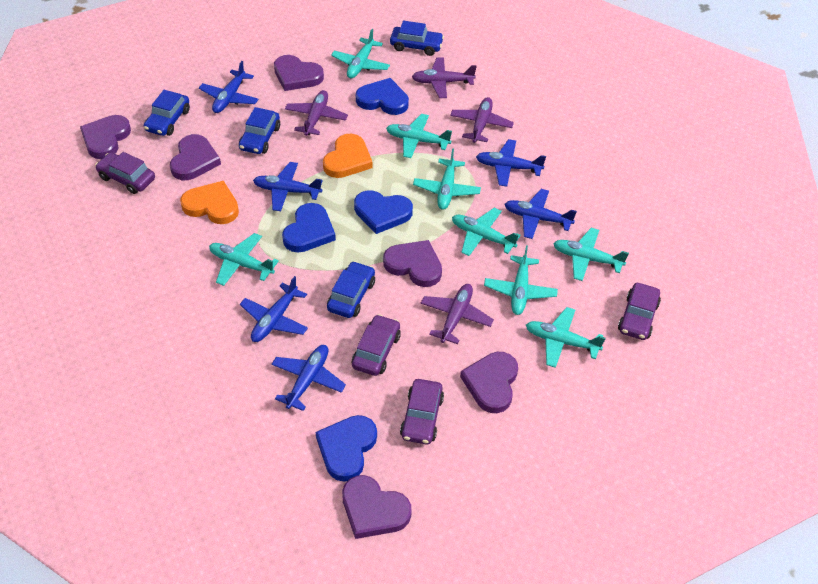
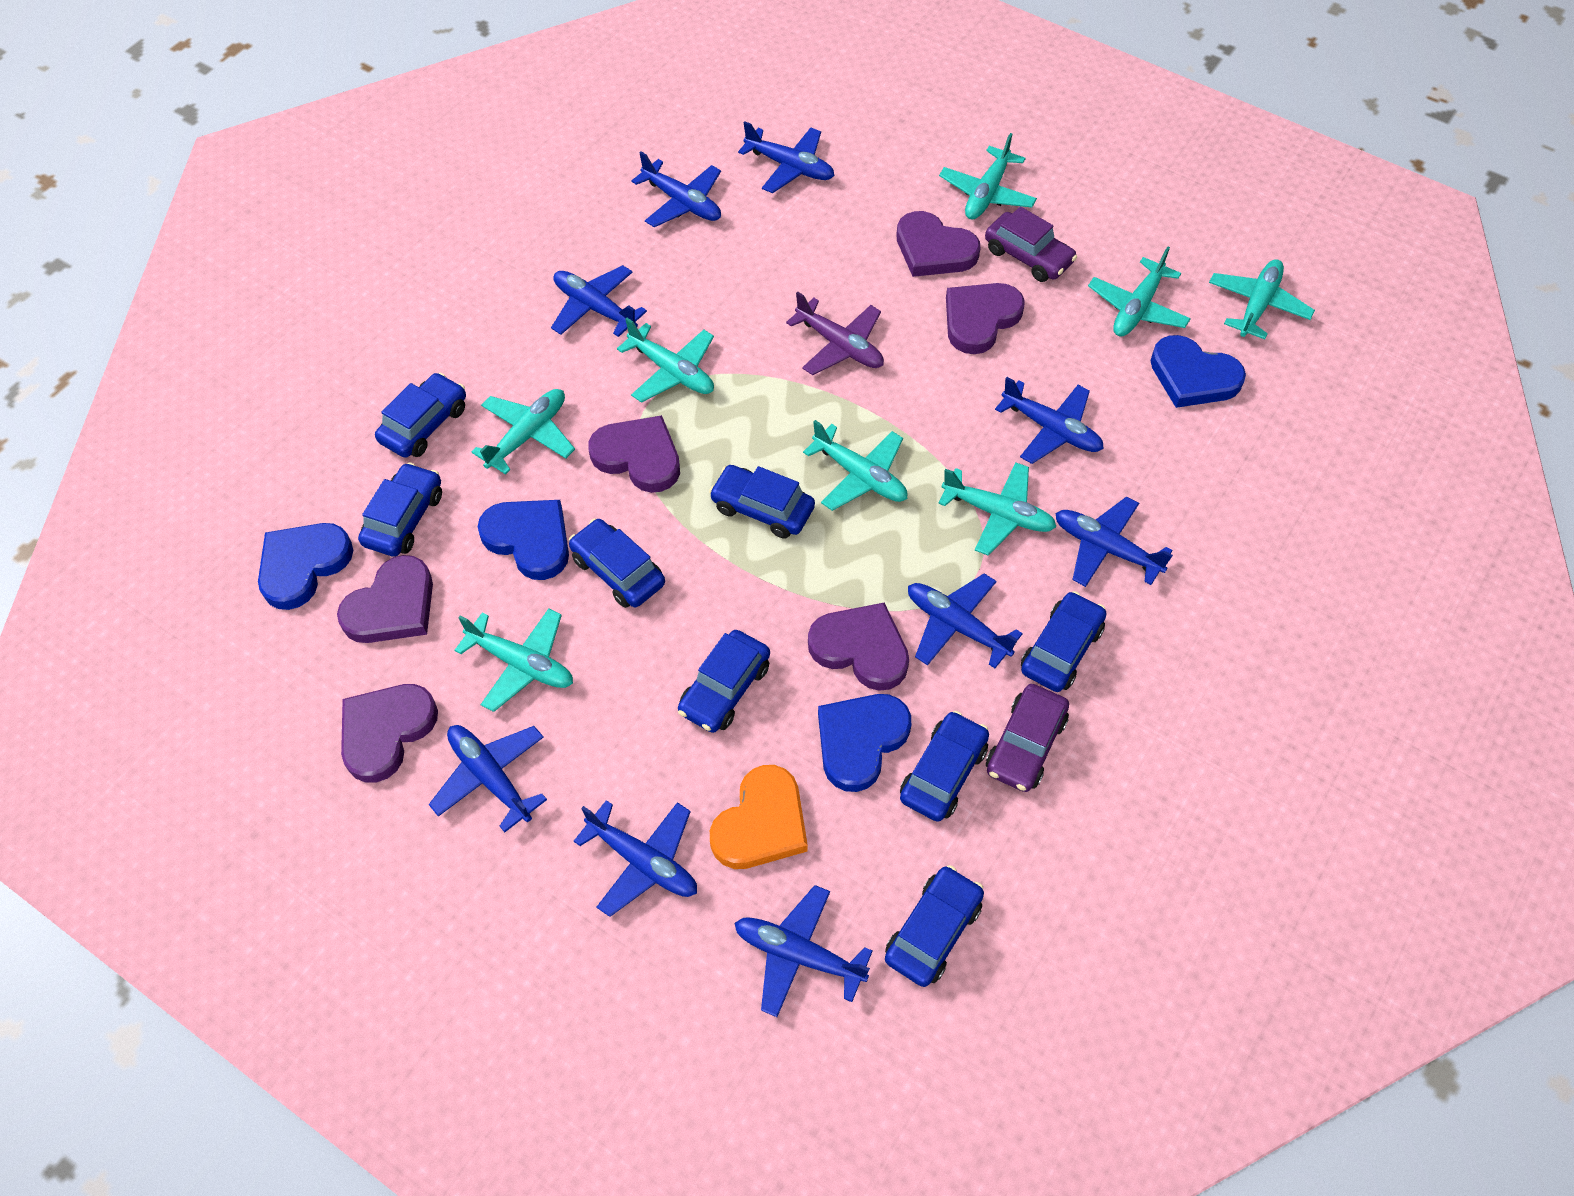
blue car: [144,90,190,136] [239,107,280,154] [327,261,375,318] [390,21,444,56] = 4 -> [358,462,442,557] [375,373,466,458] [569,519,665,608] [678,630,770,733] [709,465,815,538] [885,865,984,987] [900,711,989,822] [1021,591,1106,692] = 8
blue plane: [199,61,259,113] [240,276,308,342] [253,162,323,211] [271,345,346,411] [476,139,546,187] [504,189,577,239] = 6 -> [429,725,547,832] [551,265,647,337] [574,800,697,917] [632,151,721,227] [734,885,872,1017] [738,122,834,193] [908,573,1023,668] [995,377,1104,464] [1055,497,1173,587] = 9
orange heart: [180,181,239,224] [323,134,373,178] = 2 -> [710,765,808,869] = 1
purple car: [95,152,155,194] [352,314,401,376] [400,379,444,444] [618,283,661,340] = 4 -> [985,207,1077,282] [986,684,1069,792] = 2
purple plane: [285,90,348,136] [412,58,477,98] [421,284,494,344] [450,97,514,143] = 4 -> [786,292,884,375] = 1

